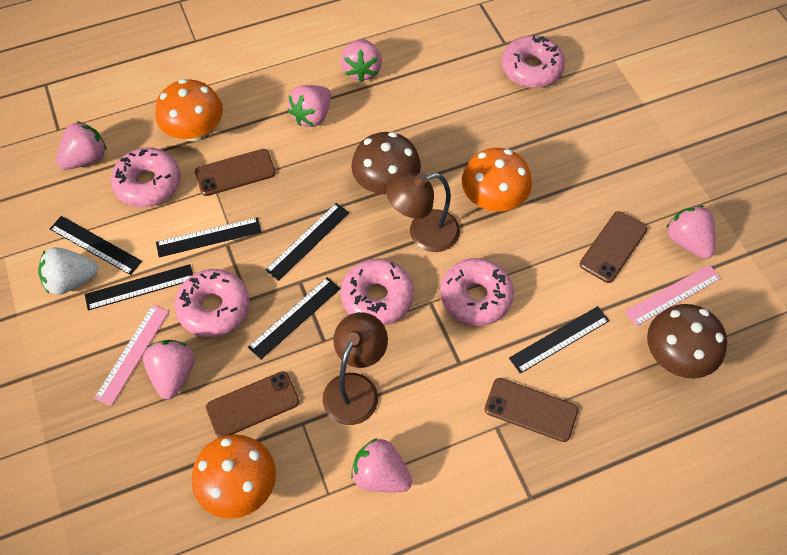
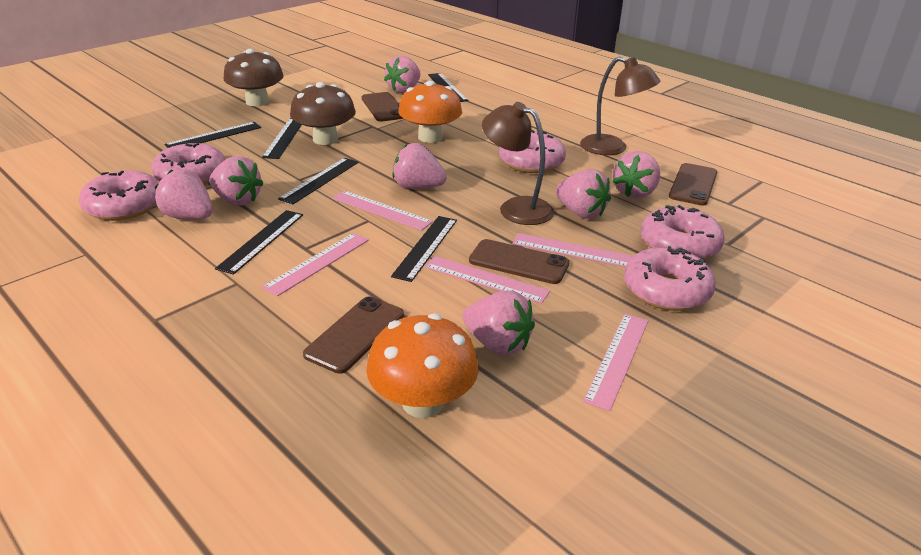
orange mushroom: [155,79,223,141] [192,434,276,519] [462,148,532,211] = 3 -> [366,314,479,418] [398,81,462,143] = 2
pink ruler: [94,305,169,406] [624,264,721,326] = 2 -> [262,233,369,296] [332,190,433,231] [425,256,550,304] [512,233,633,267] [583,314,648,411] = 5
pink strawberry: [56,121,107,170] [143,340,195,400] [287,85,331,127] [341,39,382,82] [351,438,412,492] [666,206,716,259] = 6 -> [155,169,213,219] [209,156,264,205] [384,56,421,93] [392,143,447,189] [462,291,535,356] [556,169,611,219] [613,151,660,199] = 7
white strawberry: [38,247,98,295] = 1 -> none = 0

